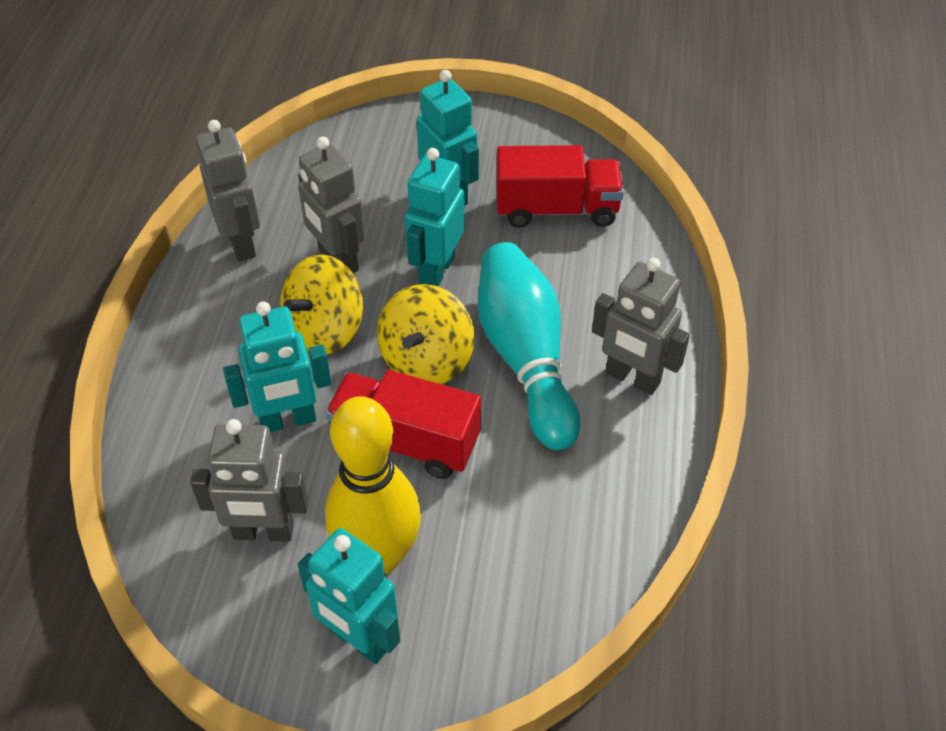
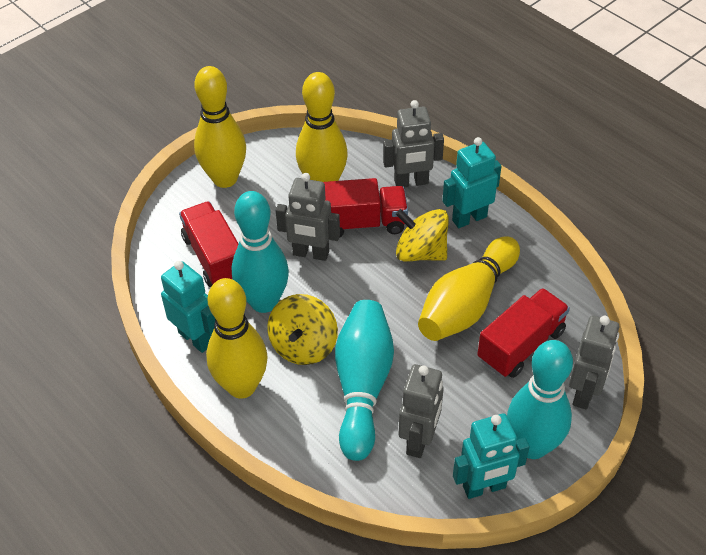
red truck: [325,370,481,479] [496,145,624,228] = 2 -> [179,201,239,287] [324,178,408,238] [477,288,570,378] = 3
turquoise bowling pin: [478,242,580,450] = 1 -> [232,191,289,313] [335,300,394,461] [507,340,573,459] = 3
turquoise robot: [223,301,331,432] [298,528,400,664] [405,148,465,286] [417,70,479,206] = 4 -> [161,261,215,353] [442,137,502,228] [453,414,530,499] = 3
yellow bowling pin: [325,396,421,574] = 1 -> [194,66,246,188] [206,278,268,399] [296,72,348,182] [418,236,520,341] = 4

